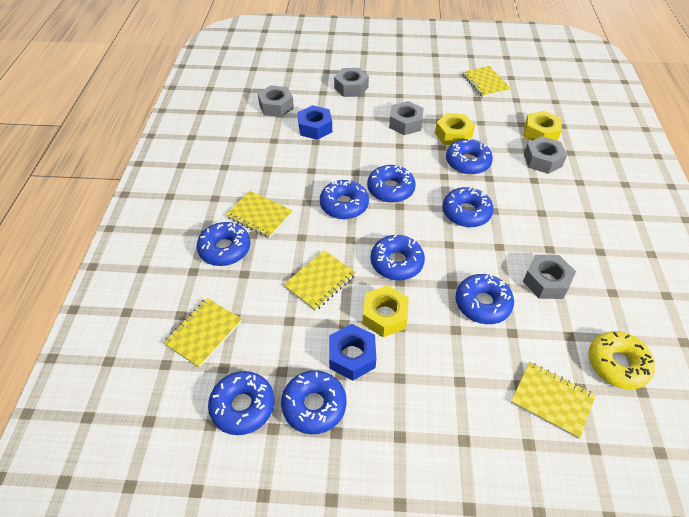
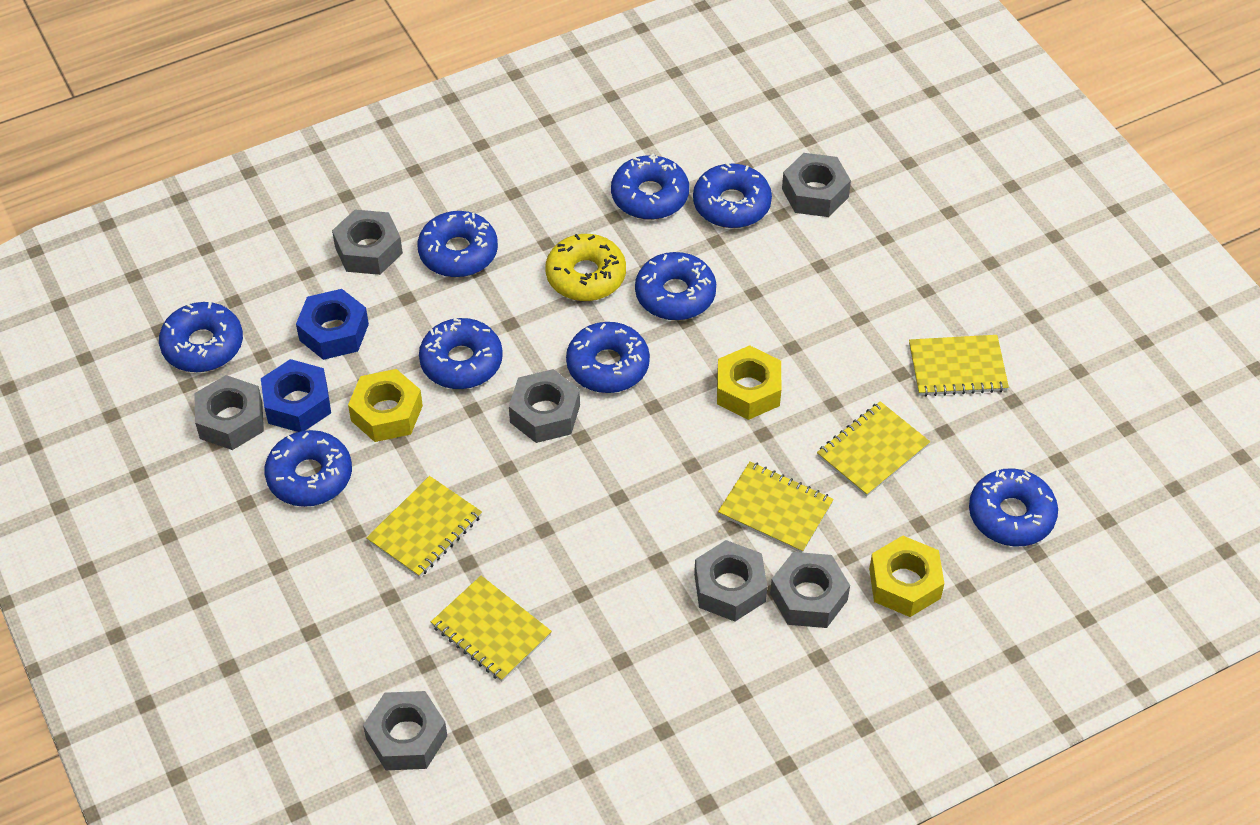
grey nut: [258,85,294,117] [334,68,369,97] [389,101,424,135] [523,255,576,299] [524,136,567,174] = 5 -> [194,375,264,450] [332,210,403,275] [363,691,447,770] [509,369,580,443] [694,540,767,621] [770,552,850,628] [782,153,851,217] = 7

